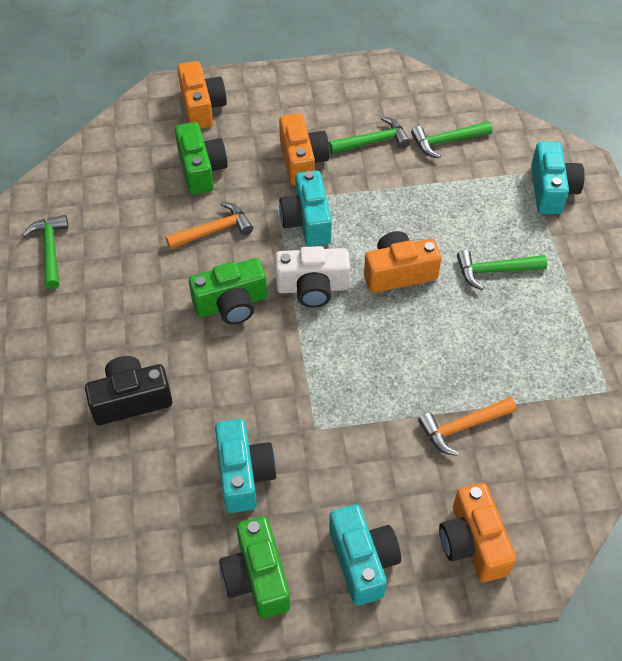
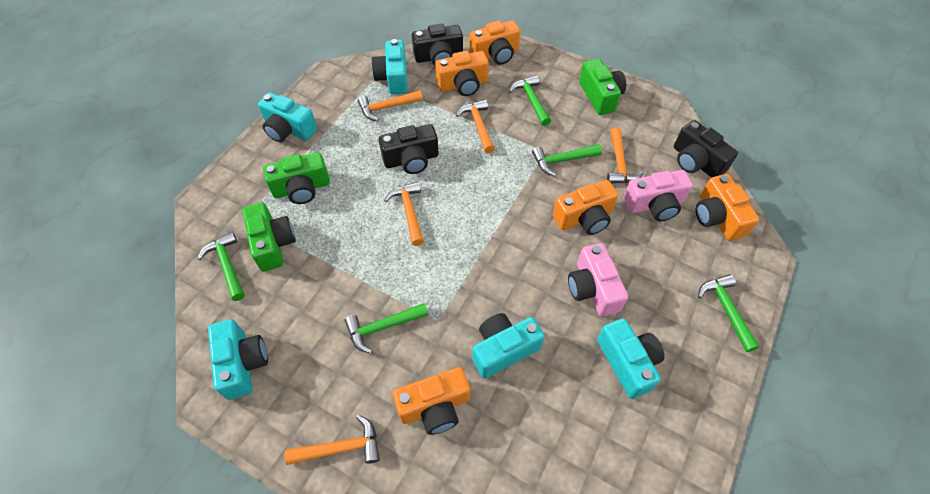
black camera: [85,356,172,425] = 1 -> [379,124,439,174] [412,24,463,66] [674,120,738,178] = 3
green hammer: [22,215,68,289] [329,116,411,154] [411,121,493,158] [457,250,547,290] = 4 -> [197,232,245,301] [345,303,428,354] [509,75,551,126] [532,144,602,176] [698,274,760,352] = 5
orange camera: [177,61,227,129] [279,114,330,186] [364,231,442,293] [439,483,516,582] = 4 -> [393,367,470,435] [435,51,489,96] [469,20,520,65] [553,180,618,235] [696,174,759,241] = 5
orange hammer: [165,202,253,249] [418,397,516,456] = 2 -> [285,414,380,465] [358,90,423,121] [384,182,424,246] [456,99,495,153] [607,128,644,184] = 5
pink camera: none = 0 -> [568,243,628,316] [623,170,692,221] = 2
turquoise camera: [215,419,277,513] [279,171,332,247] [329,504,401,606] [531,141,585,214] = 4 -> [208,319,268,400] [258,92,317,142] [371,39,408,94] [472,313,545,378] [597,318,664,399] = 5
white camera: [275,246,350,308] = 1 -> none = 0

